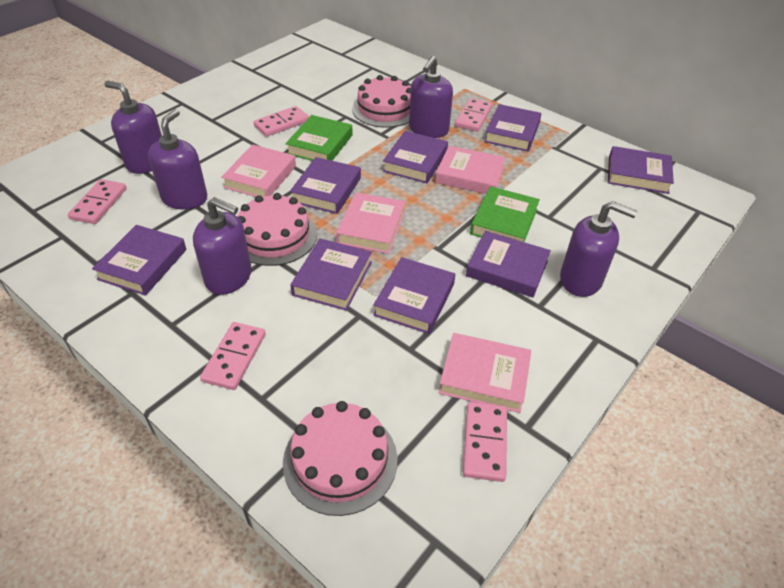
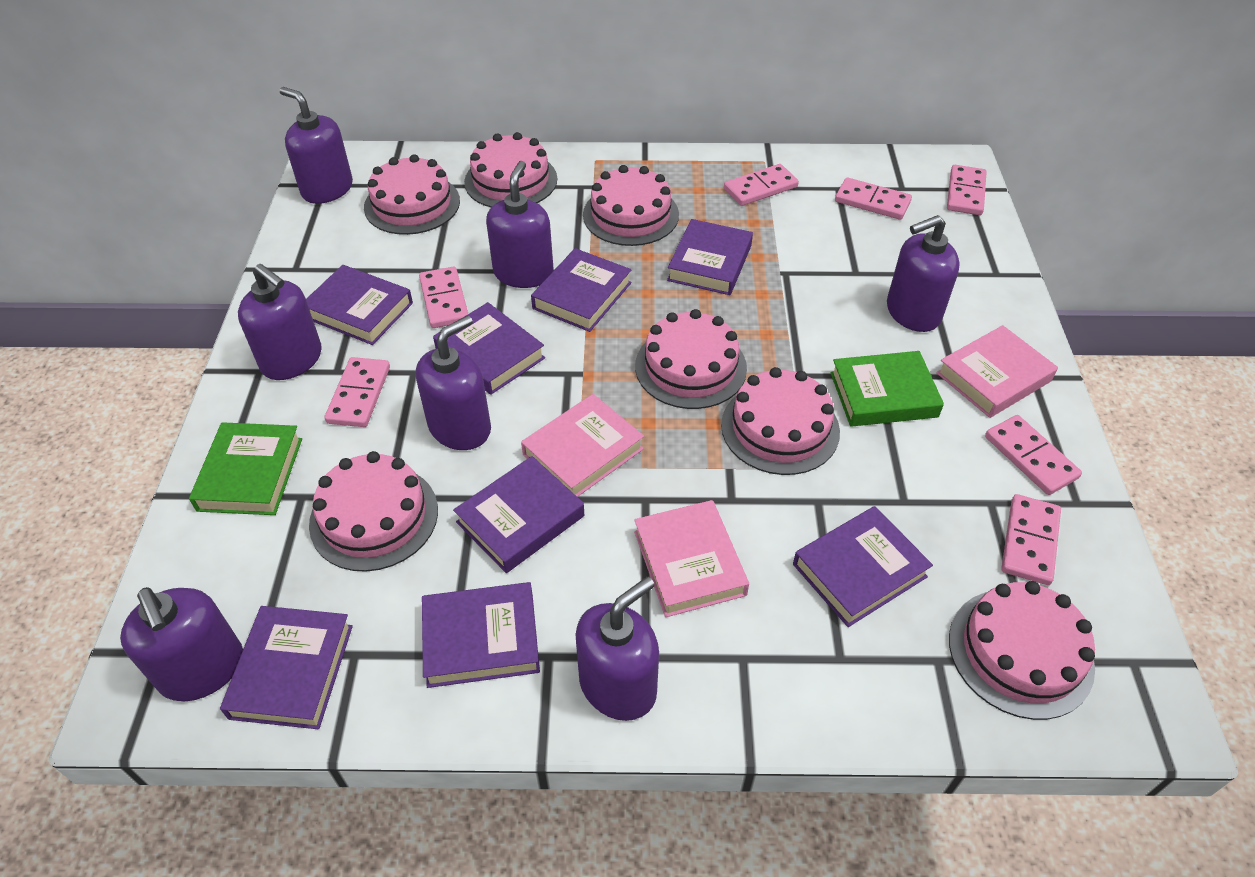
pink book: [221,145,296,197] [336,192,405,254] [435,146,506,194] [438,333,531,413] = 4 -> [521,394,644,497] [634,500,749,617] [936,325,1058,418] = 3
pink cake: [237,193,317,266] [283,401,397,516] [352,75,411,128] = 3 -> [309,451,438,572] [364,154,460,235] [464,132,557,207] [583,165,679,246] [635,309,747,409] [721,367,840,475] [949,581,1095,720] = 7
pink domino: [68,179,127,224] [200,322,266,390] [253,106,309,137] [455,98,492,132] [463,402,507,482] = 5 -> [325,357,390,427] [419,267,468,328] [724,164,799,206] [835,177,912,220] [947,165,987,215] [985,415,1082,495] [1001,494,1061,585] = 7
purple soap dispenser: [104,81,162,174] [148,109,207,210] [193,197,252,295] [409,56,453,138] [560,201,637,297] = 5 -> [120,587,243,701] [238,264,321,380] [279,87,353,204] [416,315,491,450] [486,161,554,288] [575,577,659,721] [887,215,960,332] = 7

